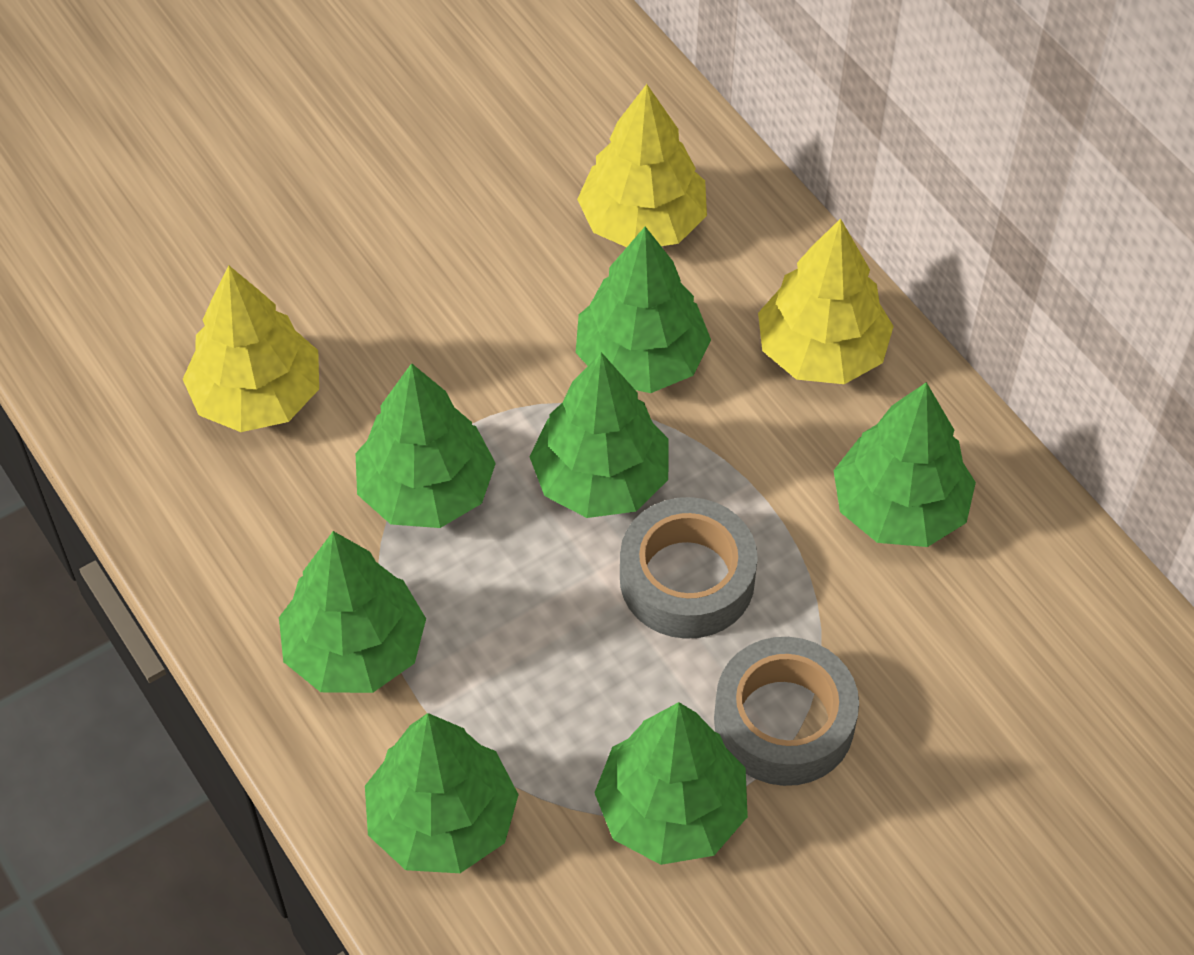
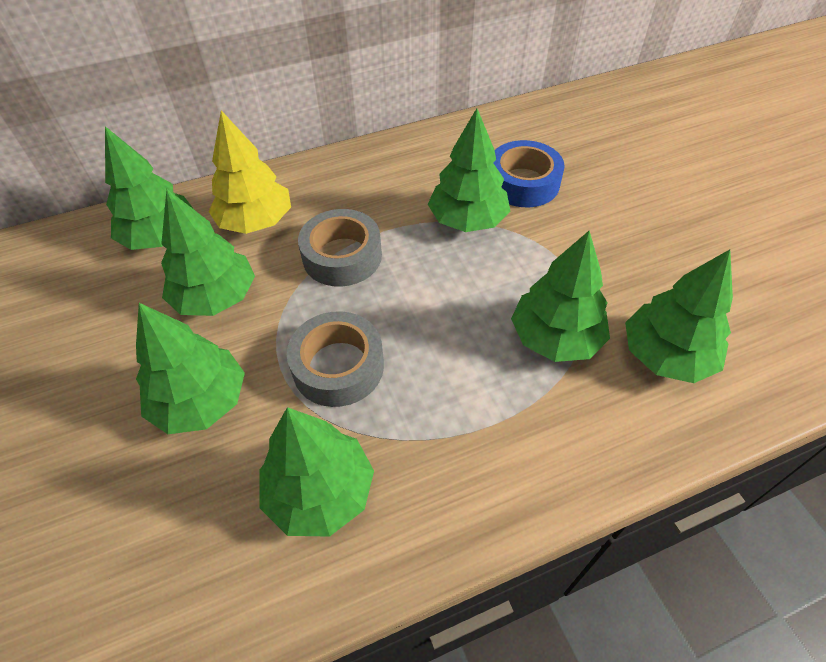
blue tape: none = 0 -> [493,140,565,207] = 1
yellow tree: [183,265,319,432] [577,84,707,247] [758,218,894,384] = 3 -> [208,111,291,234] = 1

